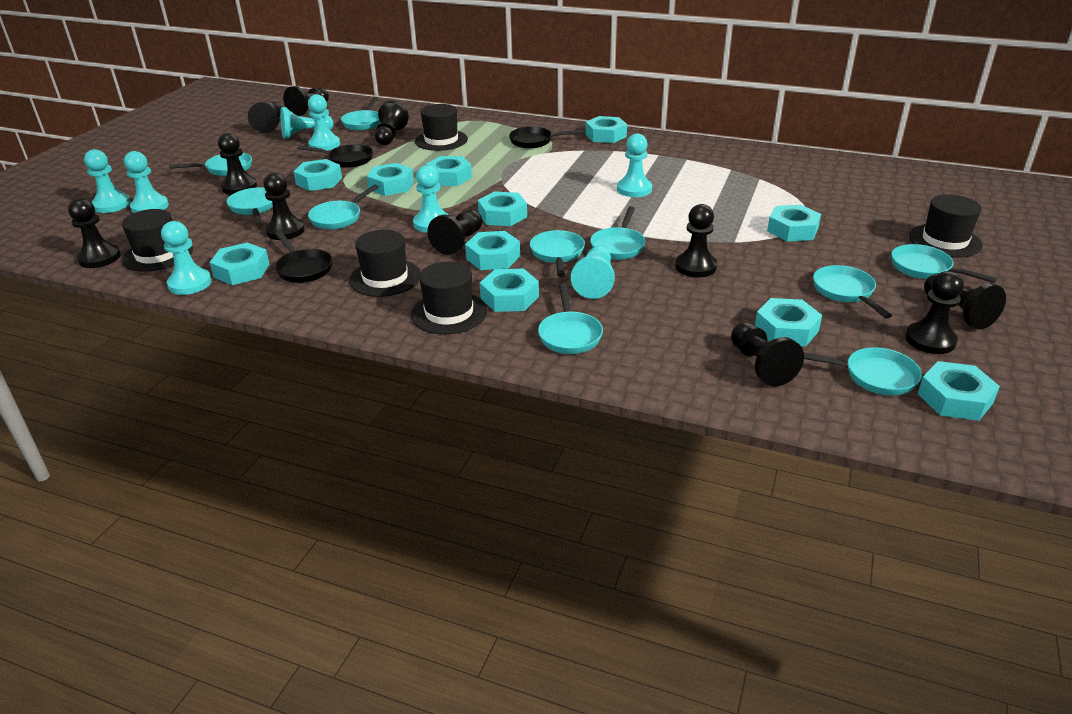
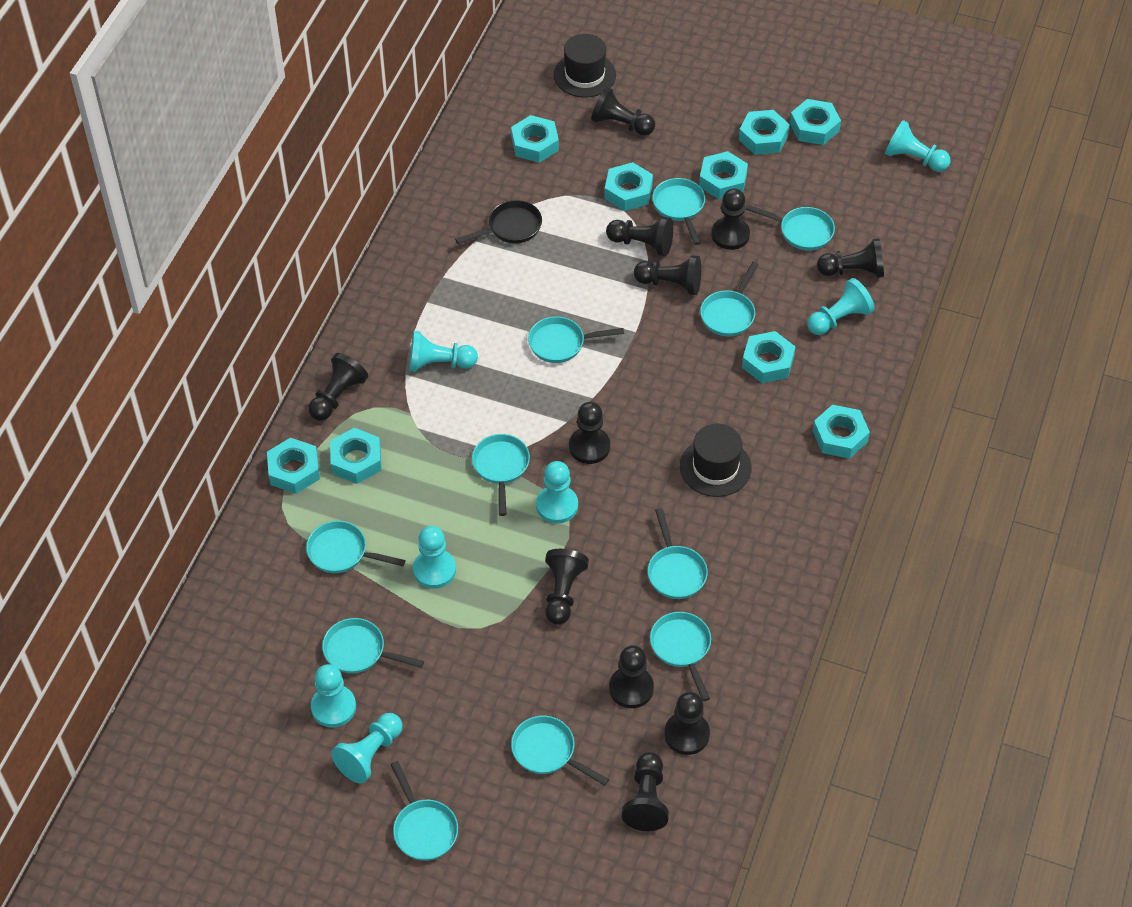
black hat: [122,209,193,272] [349,230,421,297] [411,262,487,334] [415,104,468,151] [909,194,983,258] = 5 -> [554,34,616,98] [680,424,752,497] = 2
black pan: [275,231,333,283] [298,144,373,168] [509,126,583,148] = 3 -> [455,200,542,244] = 1
turquoise nut: [209,243,270,285] [293,159,342,191] [367,163,414,196] [426,156,472,186] [465,231,520,270] [478,191,527,226] [480,268,539,312] [585,116,627,143] [755,298,822,346] [767,205,821,242] [918,361,1000,421] = 11 -> [267,438,320,494] [330,428,381,484] [511,115,559,163] [604,162,653,211] [699,151,748,200] [739,110,790,155] [742,331,795,383] [790,99,841,145] [813,405,870,459] = 9
turquoise pan: [169,153,252,176] [227,187,273,223] [308,185,379,230] [341,97,381,131] [530,230,585,277] [538,283,603,354] [590,206,646,260] [804,347,922,396] [813,265,892,318] [891,244,997,283] = 10 -> [306,521,405,573] [322,618,424,674] [390,761,458,861] [472,434,530,516] [511,716,609,786] [528,316,624,363] [648,508,708,599] [650,612,711,701] [652,178,705,245] [700,262,759,336] [745,204,835,251] = 11
turquoise pawn: [84,149,130,213] [124,151,169,213] [161,221,212,295] [280,107,333,139] [308,94,340,151] [413,165,449,233] [571,246,615,299] [617,133,652,197] = 8 -> [311,664,356,728] [331,713,403,784] [409,331,478,372] [413,526,456,589] [536,461,578,524] [807,278,875,335] [885,120,950,172] = 7

